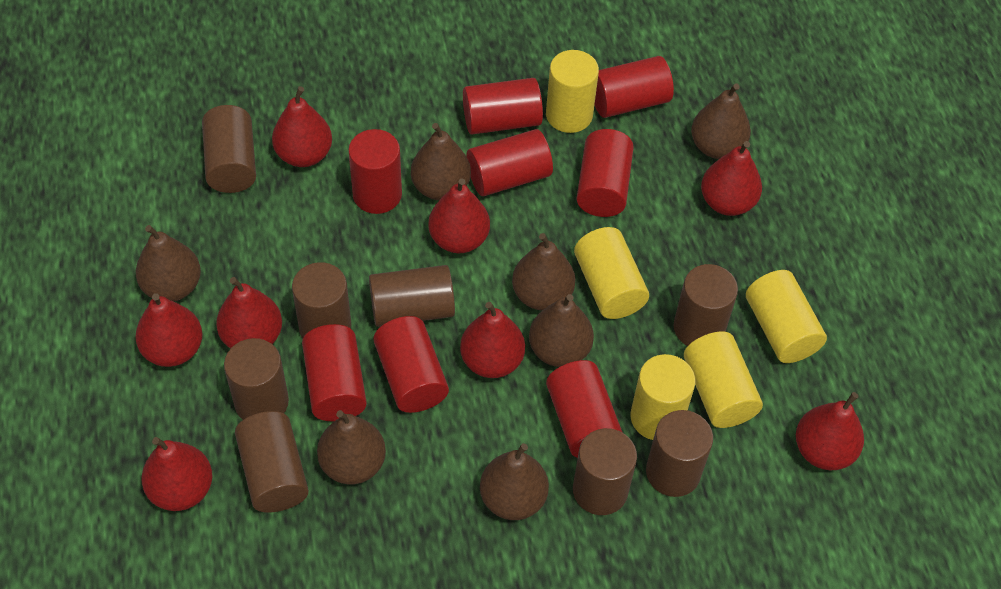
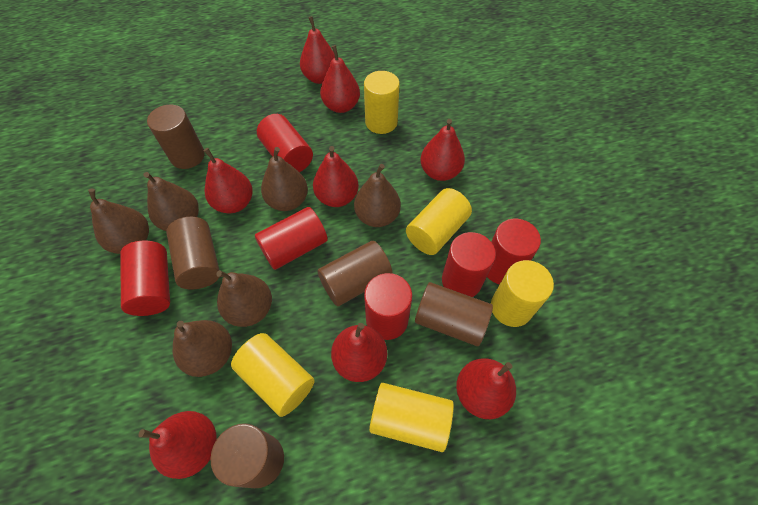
brown cylinder: [202,105,256,193] [224,338,289,420] [235,411,309,513] [292,262,351,338] [369,265,455,327] [573,428,637,515] [646,410,713,497] [674,264,738,346] = 8 -> [147,105,205,169] [166,217,219,289] [210,423,284,488] [317,241,393,306] [415,282,493,346] = 5
brown pear: [136,225,201,301] [317,410,386,485] [411,123,471,200] [480,443,549,520] [512,233,575,310] [529,294,594,367] [691,83,751,159] = 7 -> [88,189,149,254] [143,172,199,231] [173,320,232,377] [216,270,272,327] [261,147,308,211] [354,164,401,227] = 6
red cylinder: [302,324,367,421] [348,129,402,214] [373,316,449,413] [463,78,543,134] [467,129,553,196] [546,360,623,458] [576,129,634,217] [595,56,674,118] = 8 -> [120,241,170,316] [255,207,328,270] [257,114,313,172] [364,273,412,340] [442,232,496,297] [487,219,541,284] = 6

